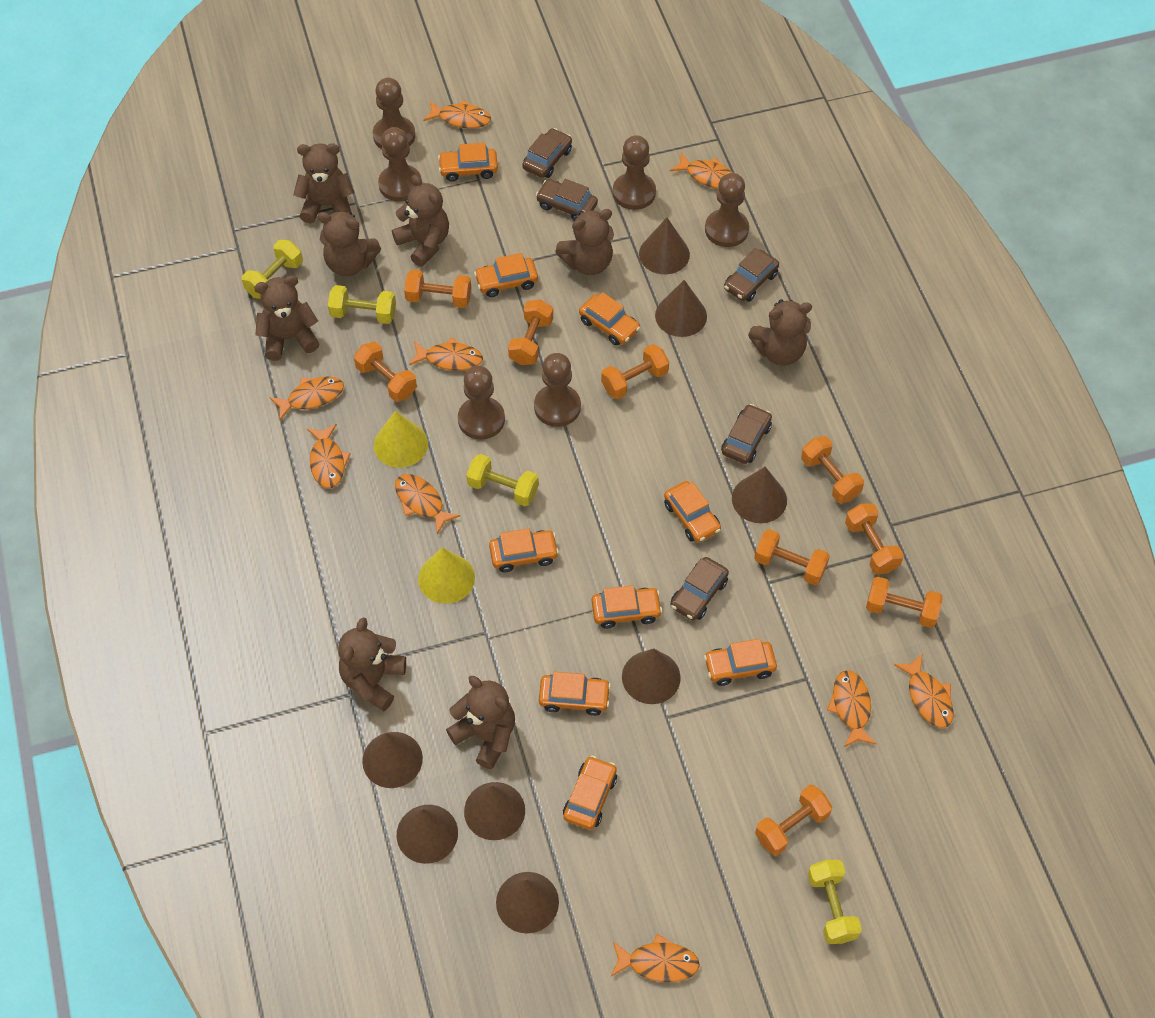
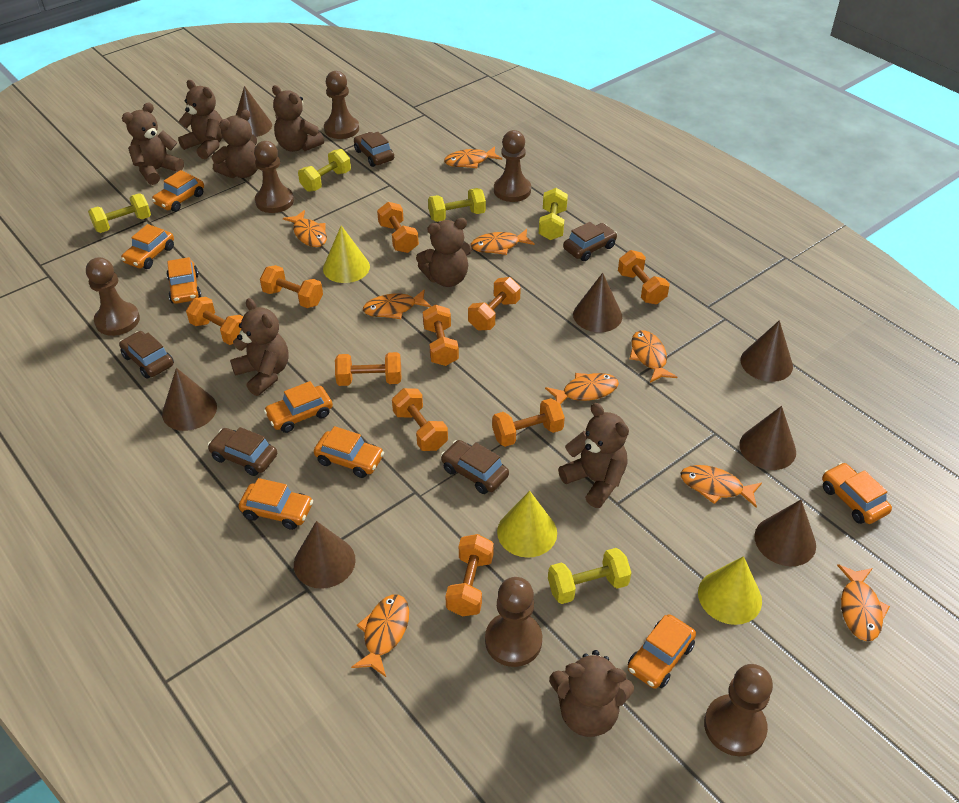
brown cone: [362,732,423,788] [397,805,458,864] [464,782,525,840] [496,872,559,933] [622,648,681,704] [639,217,690,274] [655,280,707,337] [732,467,787,523] = 8 -> [162,368,217,431] [236,86,272,137] [294,521,356,589] [573,273,622,332] [739,406,796,470] [740,320,793,382] [754,500,816,566] = 7
orange car: [438,143,498,182] [474,253,538,297] [489,528,559,572] [539,672,611,716] [563,756,617,830] [579,292,640,346] [592,585,662,629] [664,481,721,543] [704,639,777,686] = 9 -> [121,224,174,269] [152,170,204,212] [166,257,201,304] [238,478,313,530] [264,381,333,433] [314,426,384,478] [628,614,696,689] [822,463,892,524] = 8
orange dumbbell: [354,341,417,402] [404,270,471,308] [508,299,553,365] [601,344,669,399] [754,529,830,585] [755,785,832,856] [801,436,864,503] [845,503,904,574] [866,576,943,628] = 9 -> [186,297,243,345] [260,265,323,308] [335,352,401,386] [377,202,419,253] [392,388,448,451] [423,304,459,366] [445,534,494,616] [468,277,521,331] [492,398,565,447] [618,250,670,304] = 10
yellow cone: [374,411,428,468] [418,547,475,604] = 2 -> [323,225,370,283] [497,491,557,558] [698,556,762,625] = 3
yellow dumbbell: [242,240,303,299] [328,285,396,324] [466,454,539,506] [807,860,862,944] = 4 -> [88,193,151,233] [298,149,351,192] [428,188,486,222] [539,188,568,240] [548,548,631,604] = 5

